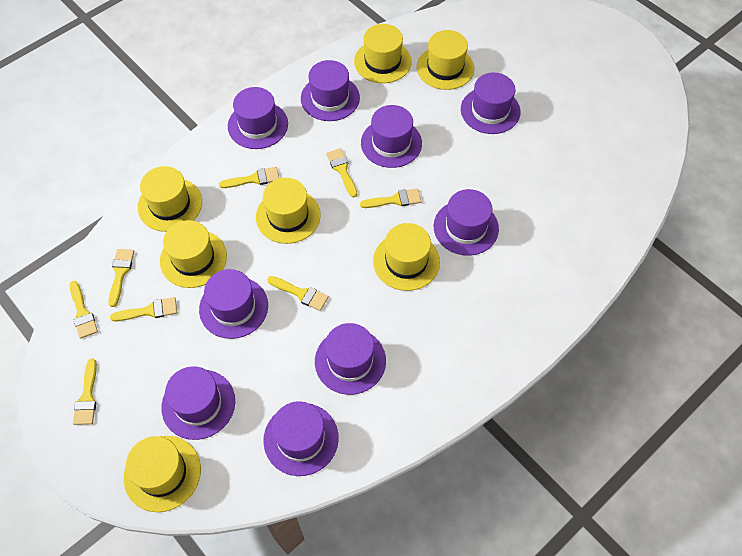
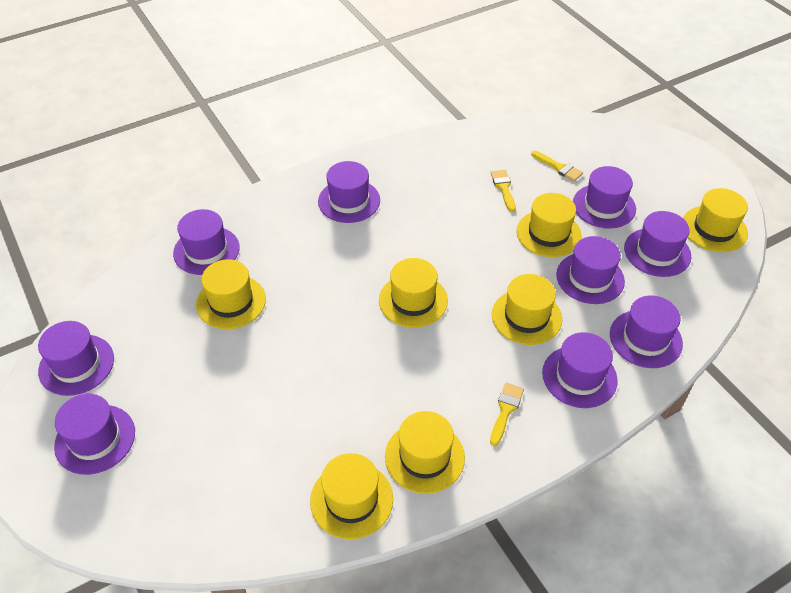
yellow brush: [70,281,98,339] [73,359,97,425] [109,249,134,307] [110,297,177,321] [219,167,279,188] [267,276,329,311] [326,148,357,197] [360,188,421,208] = 8 -> [490,382,524,446] [491,170,516,212] [531,151,583,182] = 3

